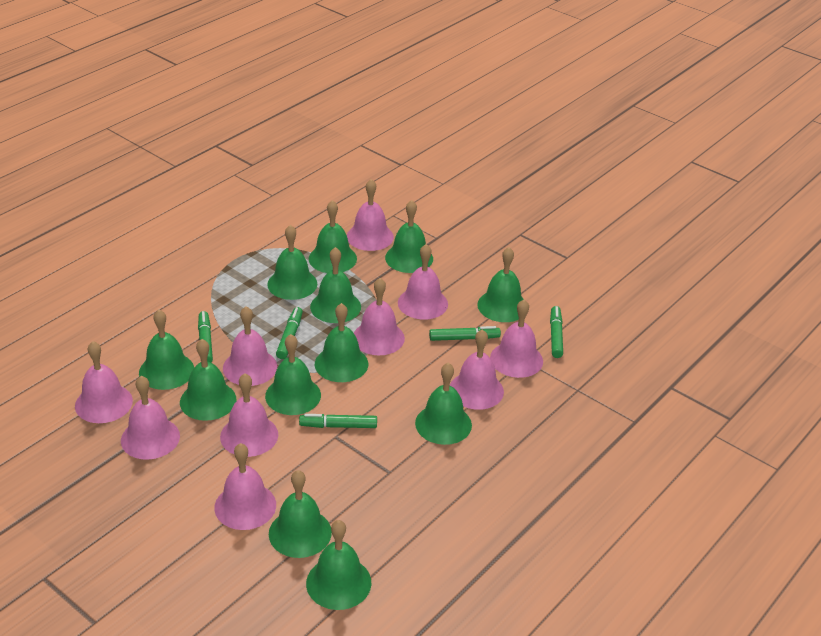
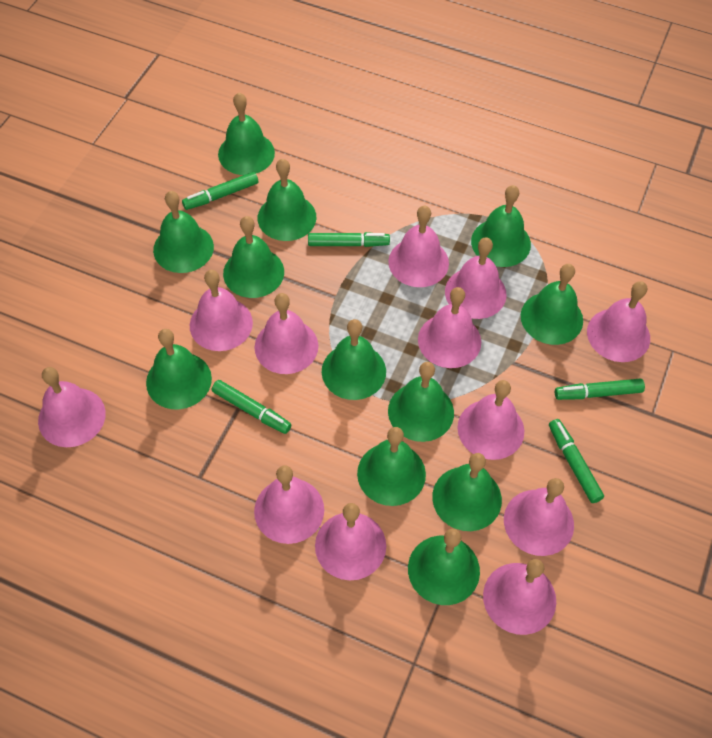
pink bell: [75,341,133,423] [121,376,180,460] [214,443,276,530] [220,374,278,457] [223,306,277,386] [347,179,394,251] [354,278,405,355] [398,244,448,320] [450,329,504,410] [490,300,543,378] = 10 -> [38,367,106,447] [190,270,253,351] [254,293,318,374] [254,466,324,544] [315,503,386,580] [388,206,449,287] [418,287,481,368] [445,237,506,319] [458,380,524,460] [483,559,556,635] [504,478,574,556] [587,281,650,362] = 12

